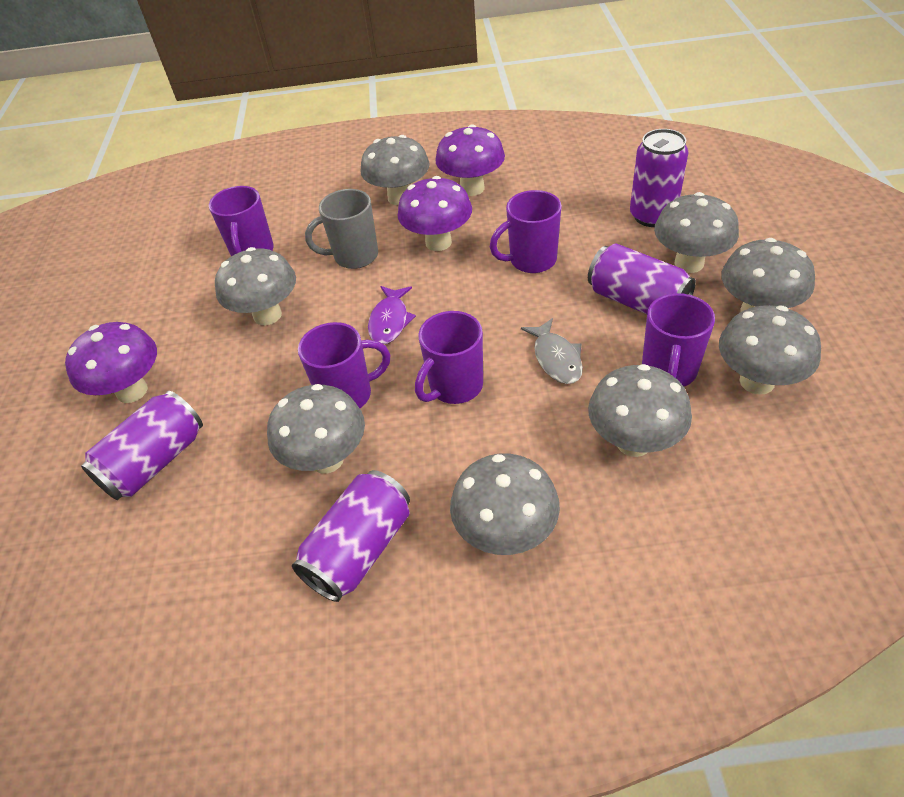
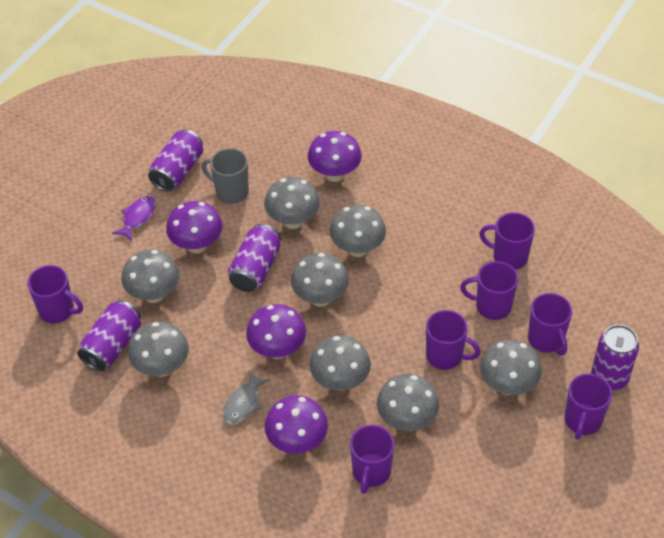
purple mug: [209,186,274,256] [298,322,390,408] [415,311,483,404] [490,190,562,273] [642,293,715,386] = 5 -> [27,265,83,323] [350,425,394,494] [426,310,481,370] [460,261,518,320] [479,212,535,270] [528,293,572,356] [564,374,612,440] = 7
purple mushroom: [65,322,157,403] [397,176,472,251] [435,124,505,196] = 3 -> [166,201,223,253] [246,304,306,359] [265,395,328,454] [308,131,362,182] = 4

